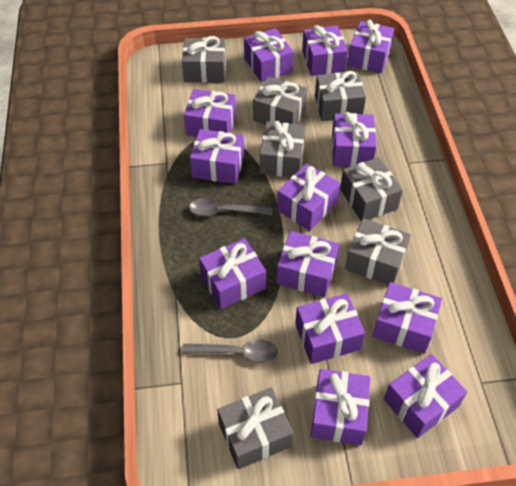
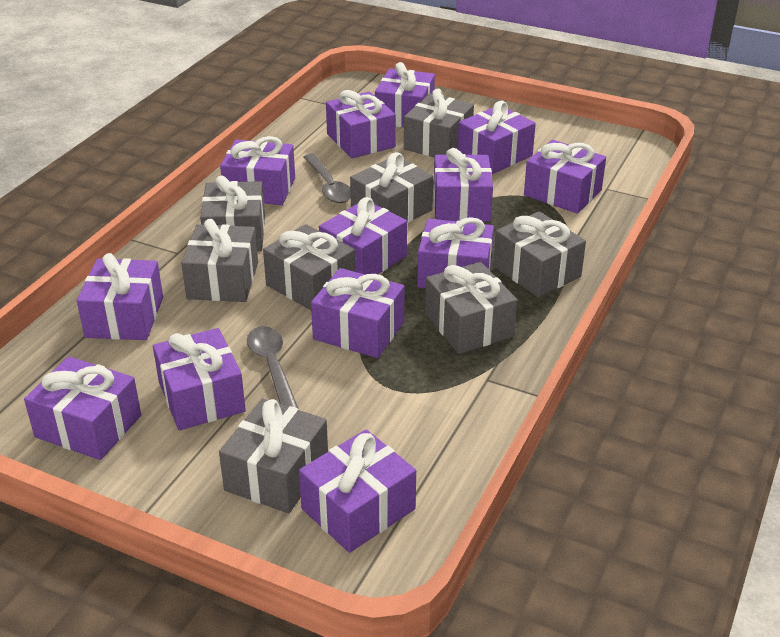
grey gift: [182,36,226,83] [217,387,293,469] [253,76,307,125] [260,121,306,177] [315,71,366,121] [340,157,403,221] [345,219,411,285] = 7 -> [181,219,258,302] [200,175,265,251] [219,398,328,513] [263,224,355,310] [350,152,433,223] [404,89,474,158] [425,262,517,354] [493,211,586,298] = 8

